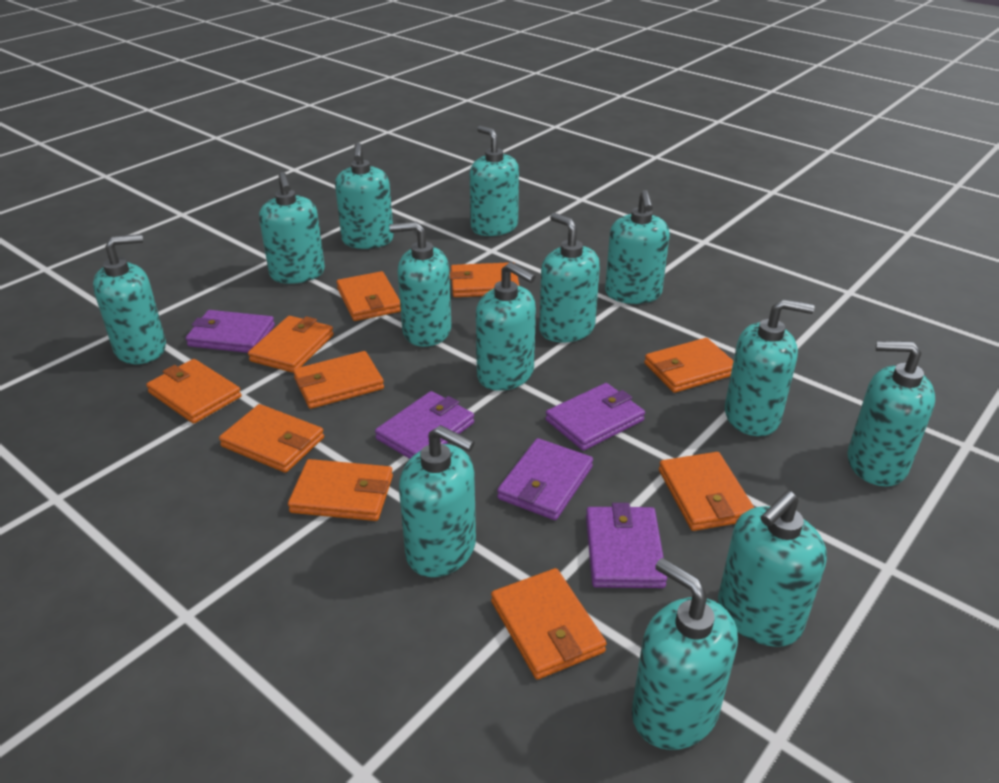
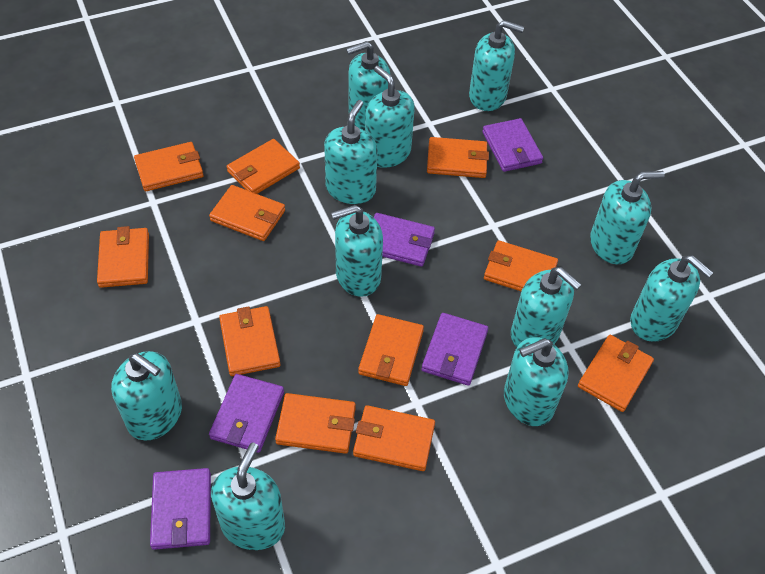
orange wallet: [146,359,242,424] [219,404,324,473] [248,316,334,373] [288,459,393,521] [293,351,384,409] [337,271,401,321] [450,262,519,297] [491,568,607,679] [644,338,733,393] [659,452,754,531] = 10 -> [97,226,149,288] [134,142,204,191] [209,185,285,241] [219,306,281,376] [227,139,300,194] [275,393,356,454] [353,405,435,471] [358,314,424,386] [427,137,489,178] [484,240,558,291] [578,335,654,412] = 11
turquoise soap dispenser: [93,234,166,364] [259,172,325,284] [335,143,394,249] [390,222,451,347] [399,425,476,577] [470,126,519,236] [476,262,536,391] [539,213,600,342] [605,190,670,304] [632,558,738,750] [718,491,827,647] [725,299,815,436] [847,341,935,487] = 13 -> [111,351,182,441] [211,443,285,550] [324,100,378,204] [331,205,383,297] [346,41,391,131] [365,66,415,168] [469,20,524,111] [504,337,569,426] [511,267,582,347] [590,171,665,264] [630,255,714,342] = 11

